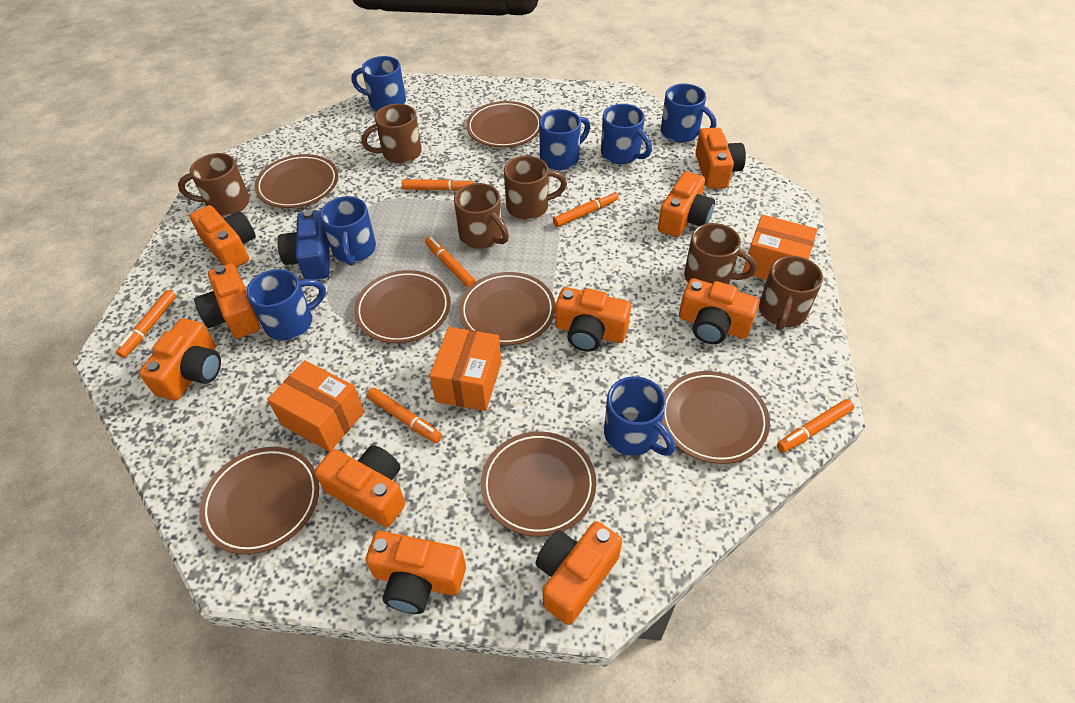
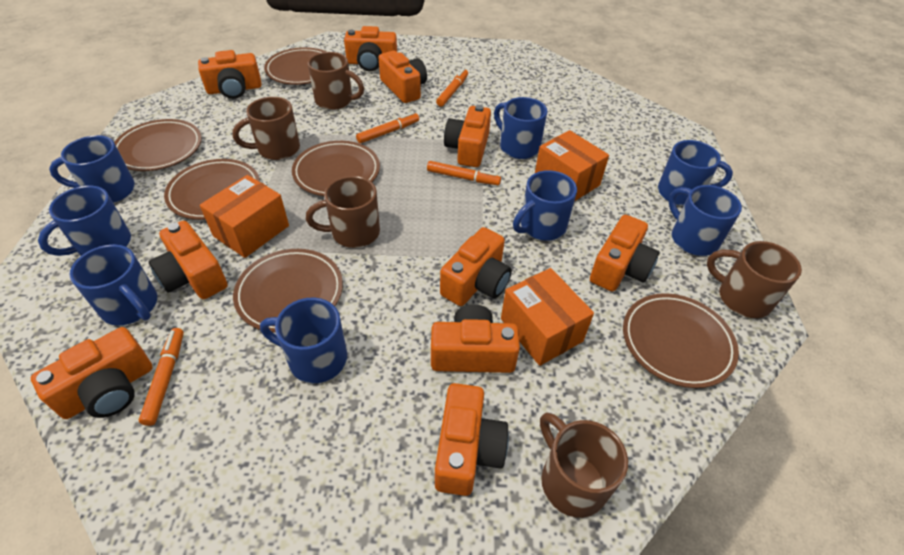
blue camera: [277,210,329,280] = 1 -> none = 0
blue mug: [246,269,326,340] [320,196,376,266] [351,56,406,111] [539,109,590,170] [601,104,652,164] [604,376,675,456] [661,84,716,143] = 7 -> [38,186,131,256] [49,135,135,203] [70,244,157,326] [260,298,347,383] [494,97,547,159] [513,170,577,241] [658,140,733,206] [669,185,742,256] = 8
brown mug: [178,153,250,216] [361,104,422,164] [454,183,509,249] [504,156,567,220] [684,223,757,285] [759,256,823,330] = 6 -> [232,97,300,160] [306,176,380,248] [308,52,364,110] [540,412,628,518] [707,241,802,318] = 5
brown plate: [199,447,319,554] [255,154,338,208] [354,270,451,343] [459,272,555,346] [466,101,541,148] [481,431,596,537] [662,371,770,464] = 7 -> [114,119,202,171] [164,159,260,220] [233,249,343,333] [264,47,326,85] [292,141,380,196] [623,293,739,388] = 6
orange marker: [116,290,176,358] [366,388,442,443] [402,179,474,191] [425,236,476,288] [553,191,619,227] [777,399,854,452] = 6 -> [139,328,184,426] [356,112,419,143] [427,161,501,185] [436,69,468,107] = 4

